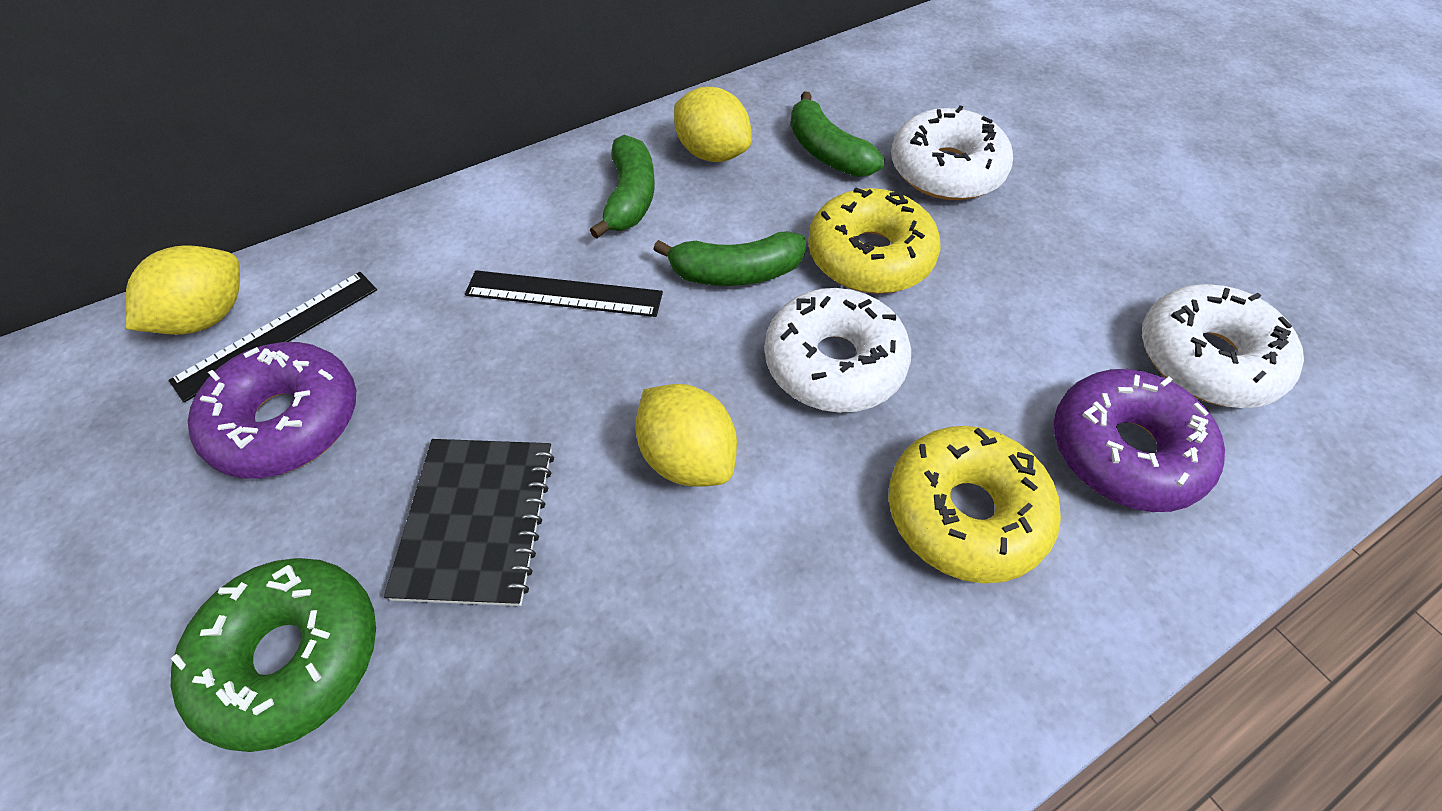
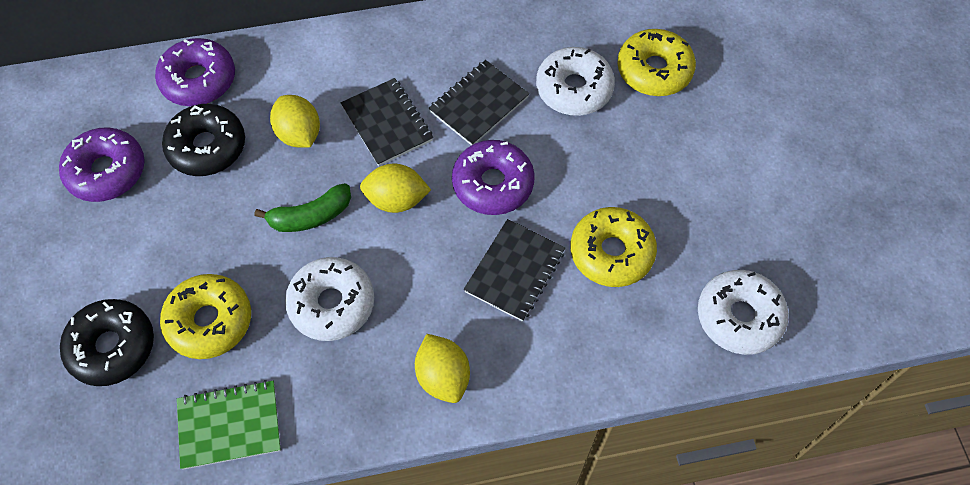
black donut: none = 0 -> [60,299,154,386] [162,104,245,176] = 2
black notebook: [384,439,554,606] = 1 -> [341,78,433,166] [429,60,529,145] [464,219,565,322] = 3
black ruler: [168,272,377,402] [465,270,663,317] = 2 -> none = 0
green banana: [590,135,655,239] [653,231,806,286] [791,92,885,177] = 3 -> [254,183,351,232] = 1
green donut: [171,558,376,752] = 1 -> none = 0
green notebook: none = 0 -> [177,380,281,470] = 1
purple donut: [188,342,356,479] [1054,369,1225,512] = 2 -> [59,127,145,202] [155,38,235,106] [452,140,535,215] = 3
yellow donut: [808,187,940,294] [888,426,1061,584] = 2 -> [160,274,251,359] [571,207,657,287] [617,29,696,96] = 3

